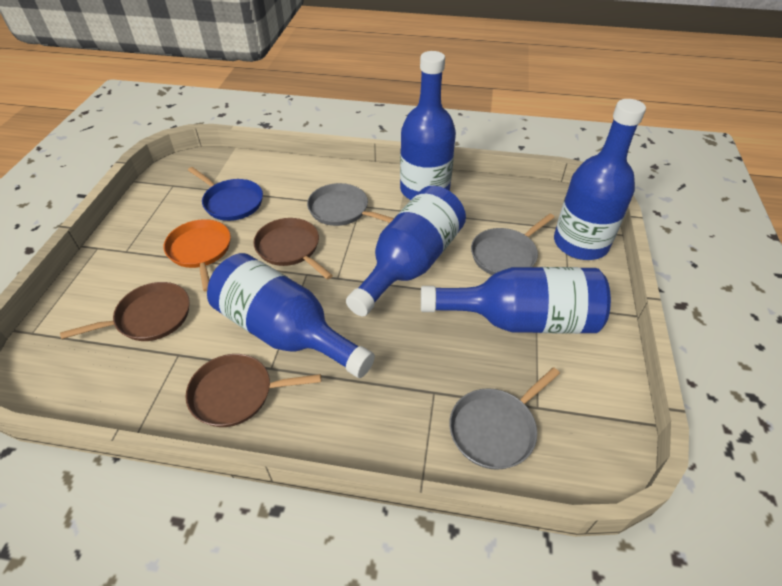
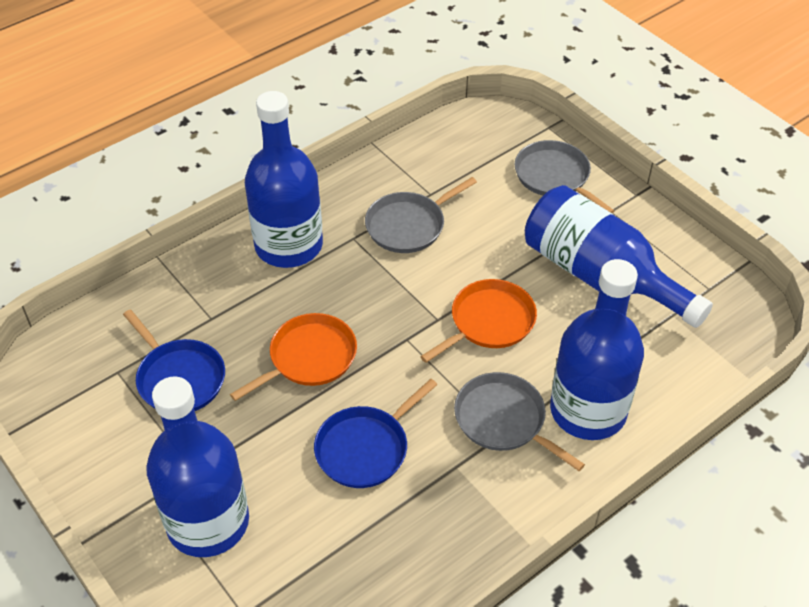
blue bottle: [207,253,375,378] [346,186,466,316] [400,51,456,200] [421,267,611,334] [554,99,646,260] = 5 -> [146,376,249,557] [245,91,323,268] [525,185,713,328] [550,259,644,440] = 4
blue pan: [188,167,263,221] = 1 -> [123,309,225,411] [314,379,438,488] = 2
brown pan: [60,282,190,341] [185,354,321,427] [253,218,333,280] = 3 -> none = 0
orange pan: [164,219,231,291] = 1 -> [230,313,357,401] [420,279,537,363] = 2

